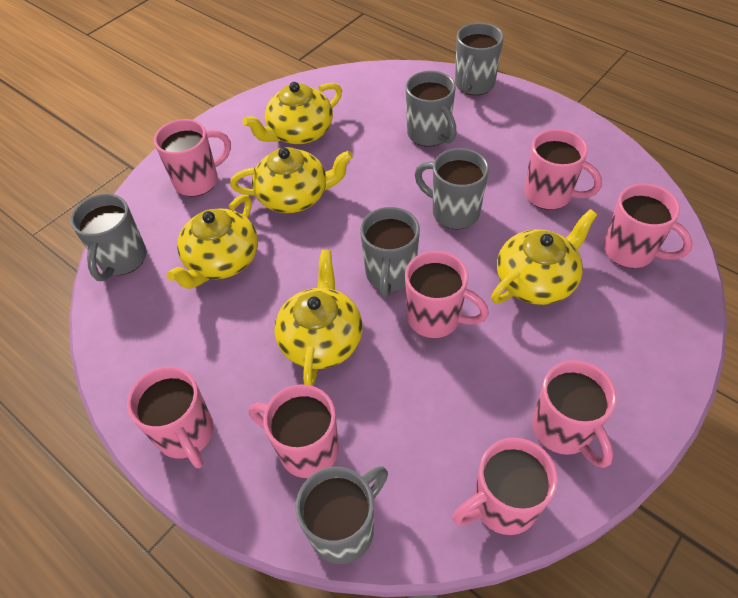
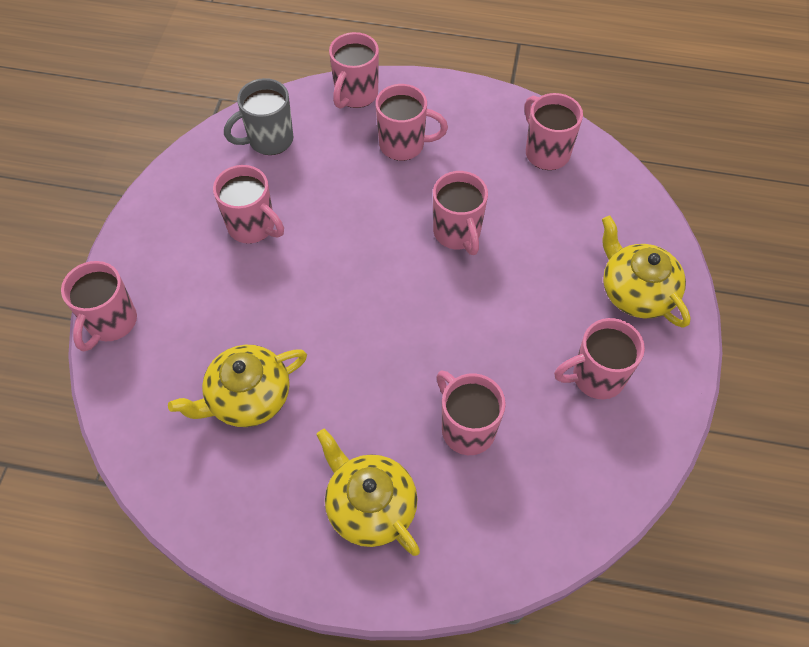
grey mug: [70,194,147,281] [295,466,388,564] [360,207,420,298] [406,71,457,147] [415,148,489,230] [455,23,504,95] = 6 -> [224,78,293,155] = 1
yellow teapot: [167,195,258,289] [230,147,353,213] [242,82,342,144] [274,250,363,386] [491,209,597,305] = 5 -> [168,345,307,427] [316,429,420,556] [602,215,691,328] = 3

